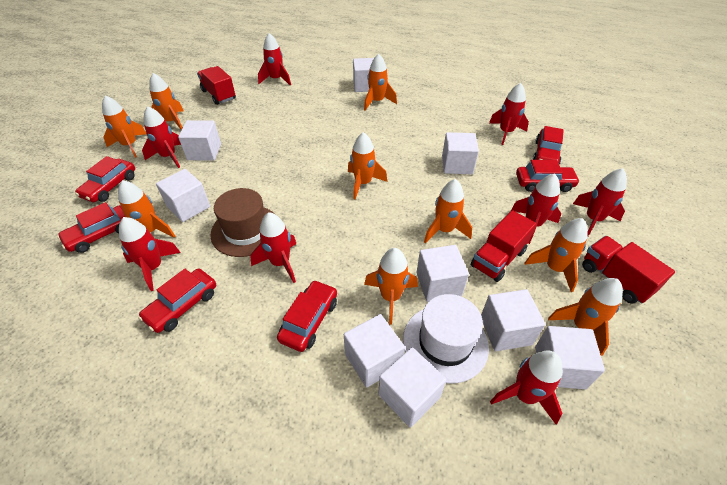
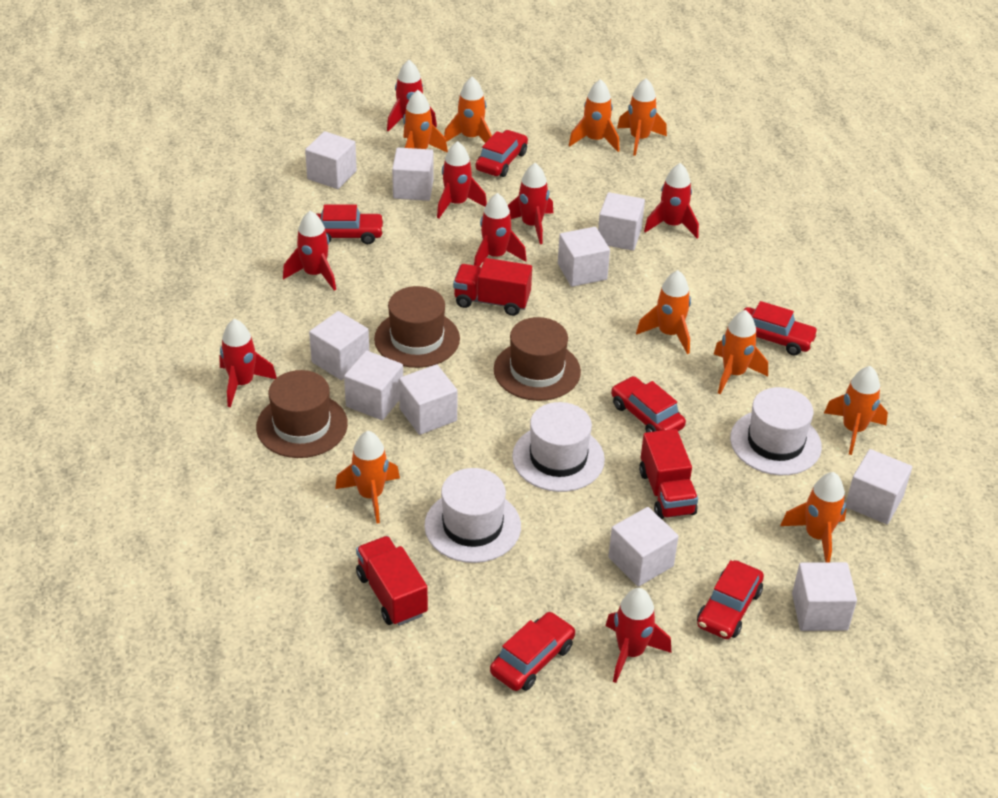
brown hat: [210,188,275,257] = 1 -> [256,370,348,458] [374,286,460,368] [494,317,581,401] = 3
white cube: [156,169,210,222] [178,120,221,161] [344,314,405,388] [353,58,374,92] [378,347,447,428] [416,245,469,302] [442,132,479,174] [481,289,545,351] [535,326,605,389] = 9 -> [305,131,357,189] [309,311,369,380] [344,351,403,420] [392,148,434,201] [399,364,458,435] [558,227,610,287] [598,192,645,251] [608,507,679,587] [792,562,857,631] [846,449,912,524] = 10
white hat: [403,294,489,384] = 1 -> [424,468,521,563] [512,402,605,492] [730,387,822,475] = 3

